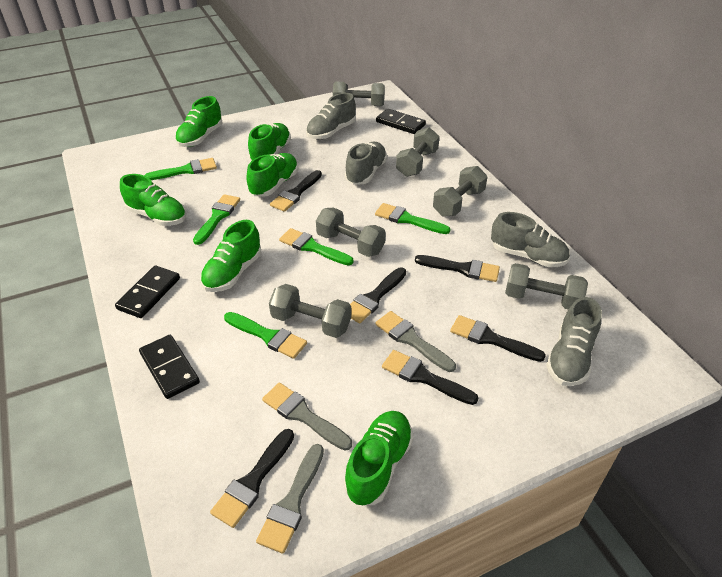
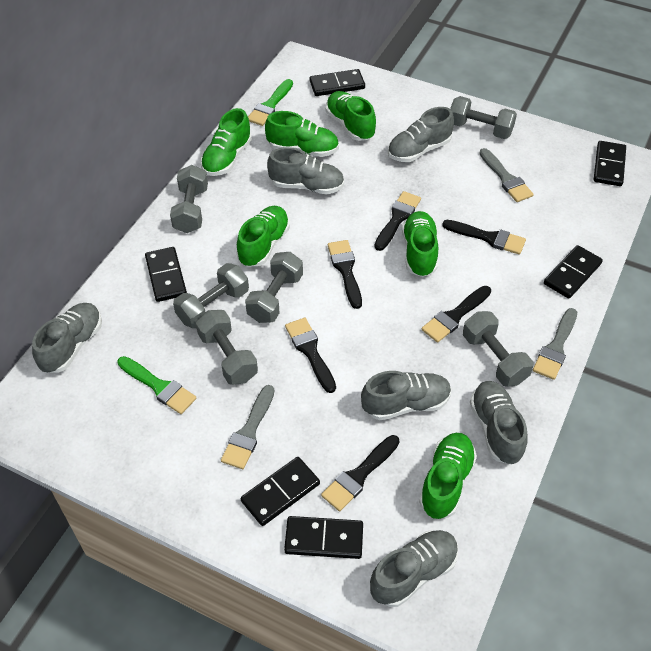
black domino: [115,266,180,318] [139,335,200,399] [376,109,426,134] = 3 -> [145,247,187,302] [241,457,320,526] [284,516,363,559] [310,69,365,96] [544,245,603,299] [594,141,626,186] = 6
green brush: [144,158,217,180] [193,194,240,245] [224,312,307,359] [279,228,354,265] [375,203,450,234] = 5 -> [117,356,196,414] [248,79,293,126] = 2
grey shoe: [306,93,356,139] [345,142,387,185] [491,212,570,267] [546,297,602,386] = 4 -> [32,303,102,373] [267,147,344,194] [361,371,451,420] [370,530,458,607] [388,107,454,162] [470,381,528,464] = 6

